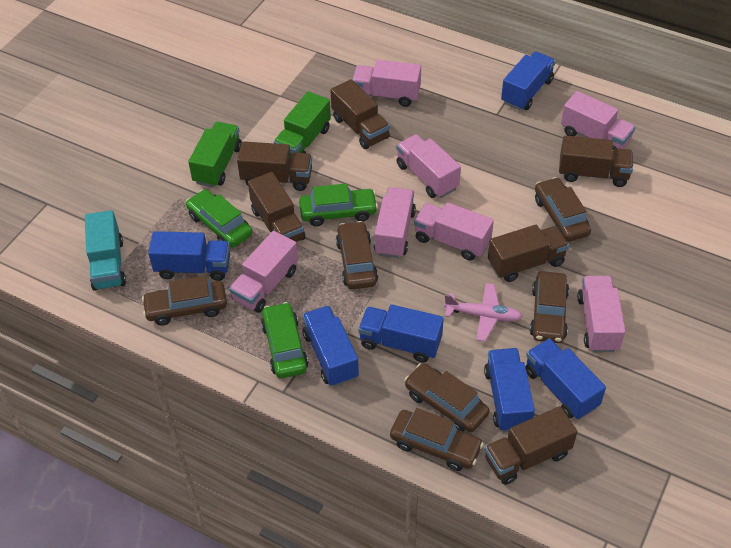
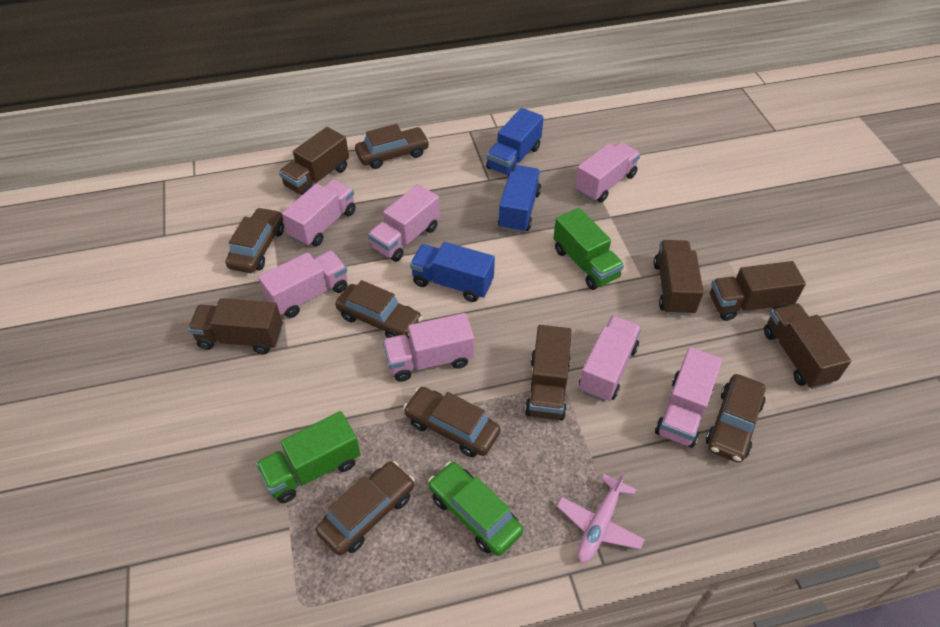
blue truck: [148,231,230,281] [303,306,359,387] [358,304,444,362] [484,348,535,432] [501,51,556,110] [525,338,606,419] = 6 -> [410,242,495,302] [486,108,544,177] [498,165,541,233] = 3
green car: [186,189,252,248] [261,302,308,378] [299,183,378,226] = 3 -> [428,462,523,556] = 1
turquoise truck: [85,210,126,291] = 1 -> none = 0

